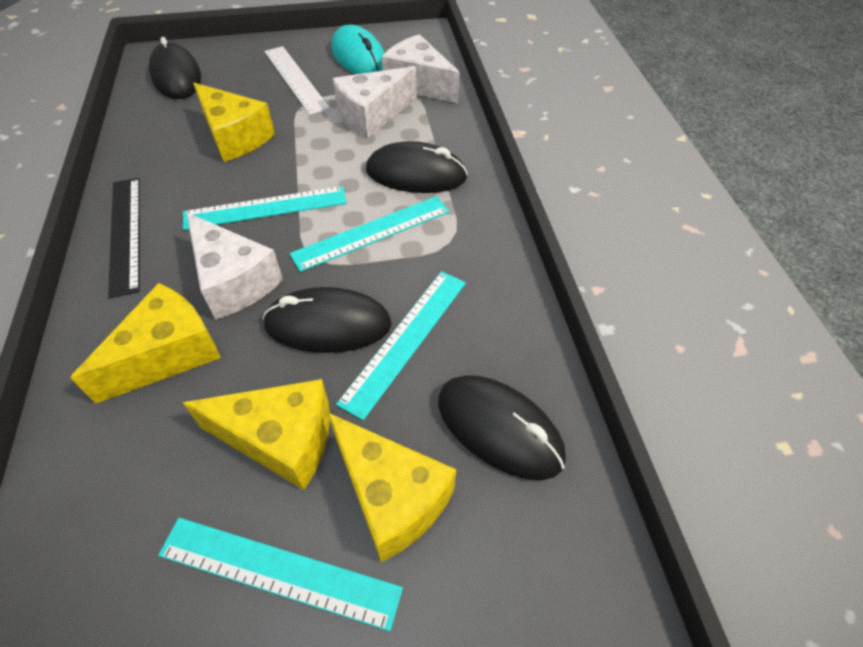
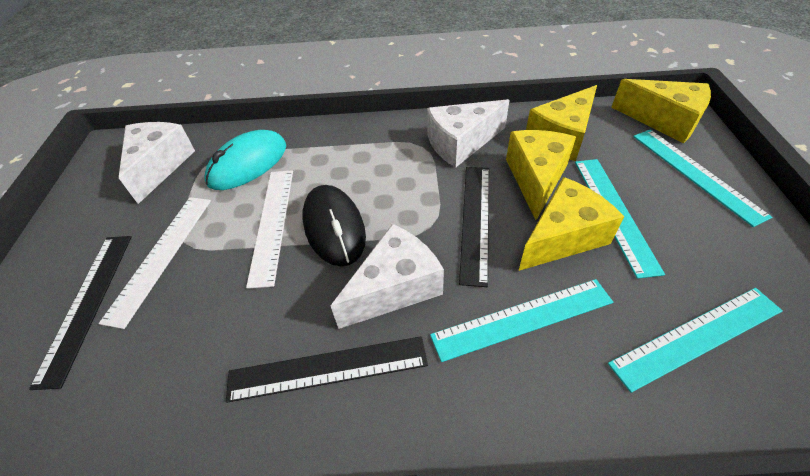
black mouse: [149,37,201,99] [262,287,392,353] [366,141,468,193] [438,375,566,480] = 4 -> [303,185,366,266] = 1
black ruler: [108,178,140,298] = 1 -> [29,236,132,390] [226,336,428,403] [459,167,489,287] = 3
white ruler: [264,46,330,115] = 1 -> [99,197,211,329] [246,170,293,289] = 2

